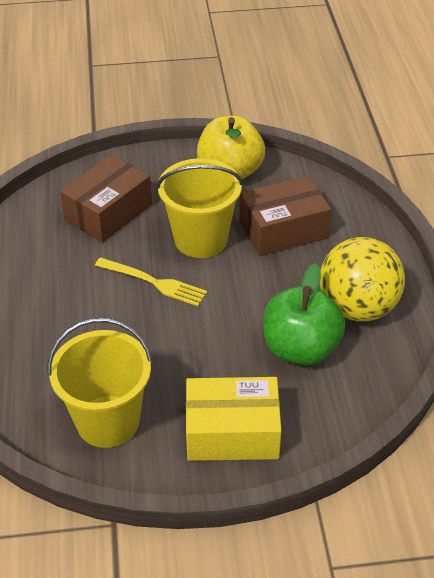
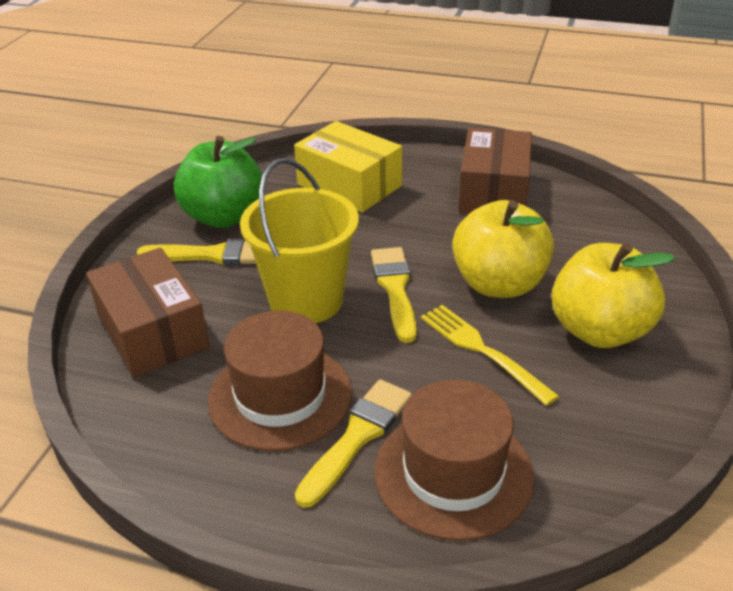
brown hat: none = 0 -> [208,311,352,451] [374,379,534,541] = 2
yellow apple: [197,116,265,179] = 1 -> [452,200,554,298] [551,243,675,348] = 2
yellow ball: [320,237,405,321] = 1 -> none = 0
yellow brush: none = 0 -> [137,239,256,265] [295,379,412,508] [371,247,417,343] = 3
yellow bucket: [47,318,153,448] [156,158,243,258] = 2 -> [240,158,359,323] = 1

